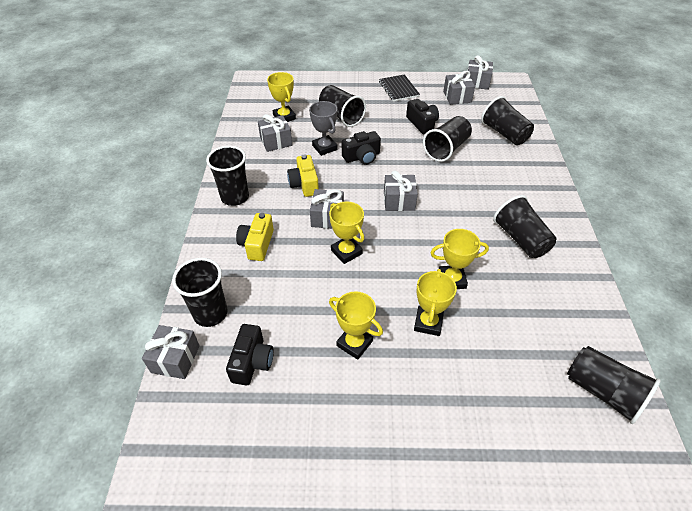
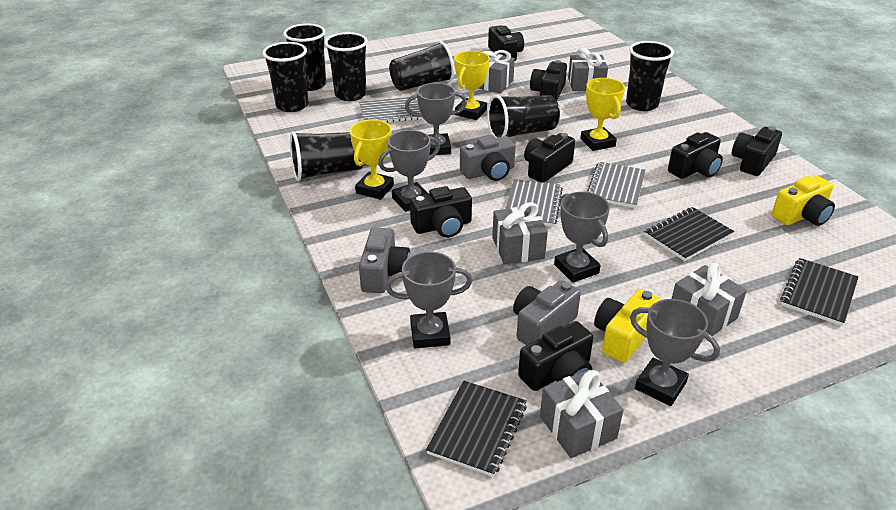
black camera: [226,324,274,385] [342,131,381,165] [406,99,439,135] = 3 -> [410,186,472,238] [488,25,524,61] [518,321,593,391] [524,133,575,183] [530,60,567,101] [668,132,723,179] [732,126,782,176] = 7
black notebook: [379,74,420,102] = 1 -> [426,381,527,477] [644,207,734,261] [780,258,858,326] = 3
grey camera: none = 0 -> [359,227,410,293] [460,135,516,181] [513,280,581,345] = 3
grey gift: [142,325,200,379] [258,114,292,152] [310,189,344,229] [384,170,418,211] [443,71,475,105] [467,55,493,90] = 6 -> [478,50,515,93] [492,202,548,264] [540,370,624,458] [568,48,608,91] [672,263,747,336] = 5
grey notebook: none = 0 -> [359,97,422,123] [506,179,563,227] [587,162,646,208] = 3
grey trophy: [309,101,338,156] = 1 -> [378,130,440,212] [386,251,472,348] [405,83,467,156] [554,192,610,283] [630,299,720,406] = 5
yellow trophy: [267,72,296,122] [329,201,364,264] [329,291,383,360] [414,269,457,336] [430,229,489,289] = 5 -> [350,120,394,200] [454,51,490,120] [581,78,625,151] = 3

